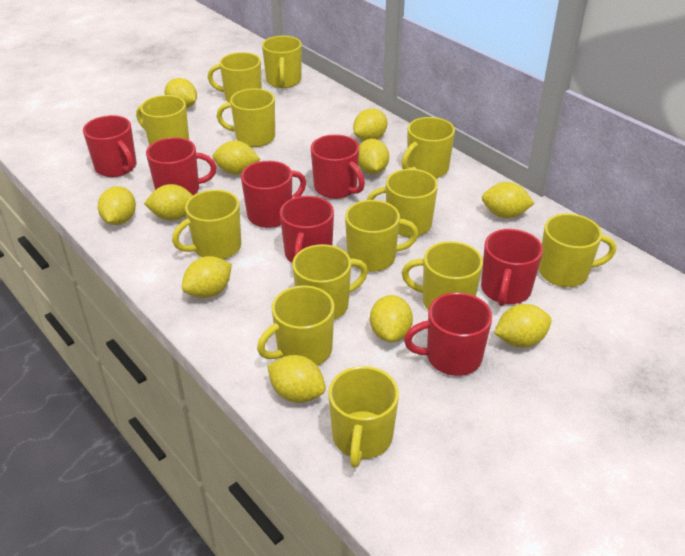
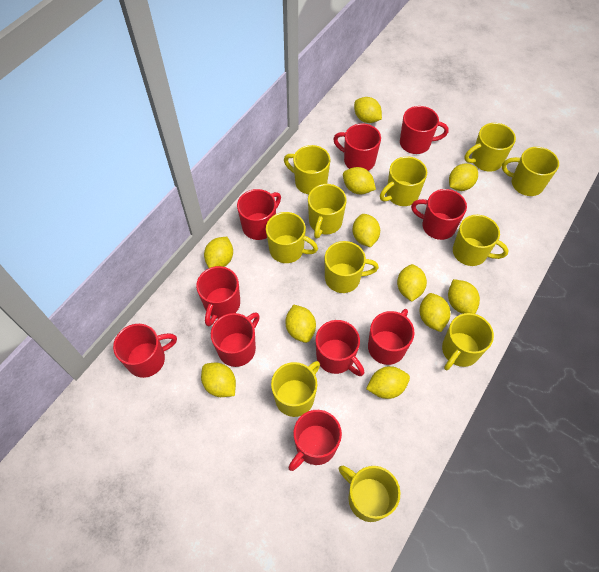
red mug: [83,115,136,177] [146,137,217,196] [241,161,306,228] [279,196,334,263] [311,134,365,199] [404,292,492,376] [481,229,543,306] = 7 -> [113,324,177,378] [196,266,240,326] [211,312,260,367] [237,189,281,240] [288,410,342,471] [316,320,364,376] [333,123,381,171] [368,309,415,365] [400,106,448,154] [411,189,467,240] = 10
yellow mug: [136,95,189,146] [172,190,241,259] [208,52,262,102] [216,88,275,147] [257,285,335,365] [262,36,302,88] [292,244,368,320] [328,366,399,468] [345,200,418,272] [367,169,438,237] [402,117,455,178] [402,241,483,310] [539,213,616,287] = 13 -> [266,212,318,263] [271,361,320,417] [284,145,331,194] [308,184,347,239] [324,241,379,293] [339,466,400,522] [380,156,427,206] [442,313,494,370] [453,215,509,266] [464,123,516,172] [502,147,559,196] = 11

